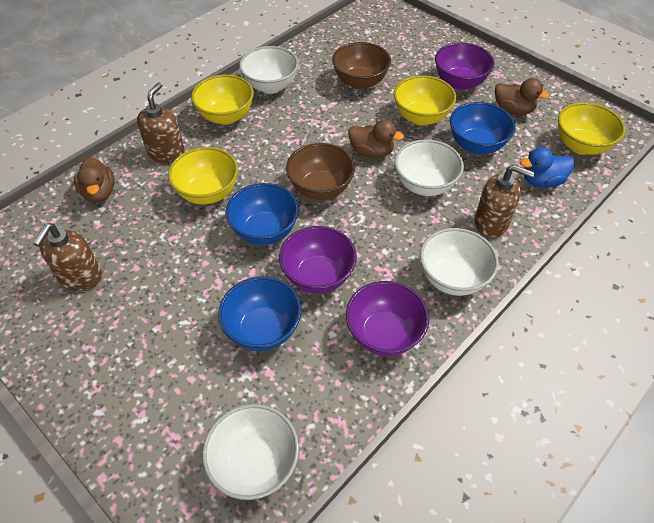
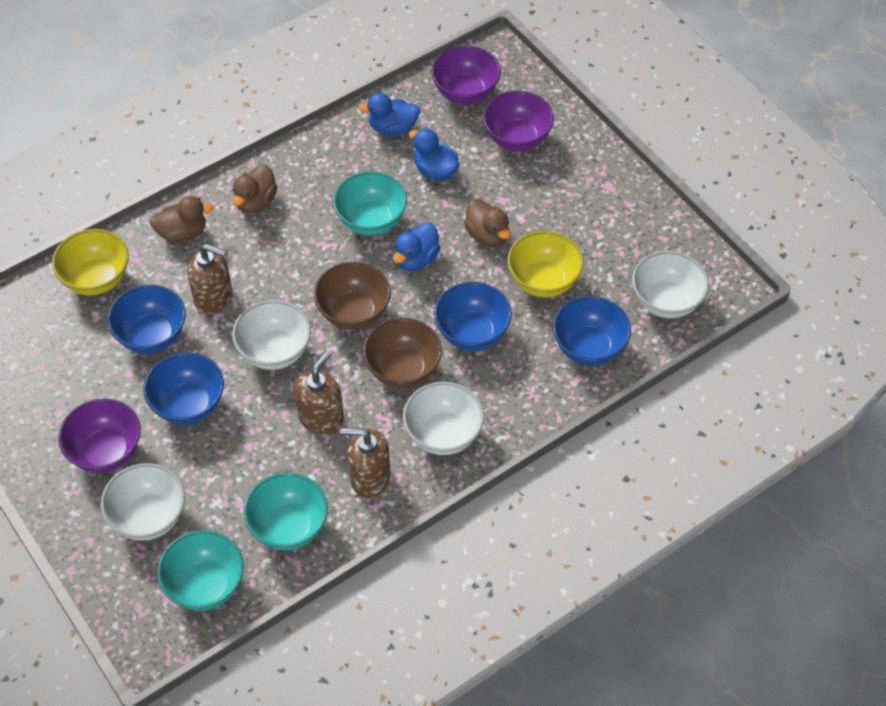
blue bowl: [218,277,302,351] [225,183,299,245] [450,102,516,154] = 3 -> [107,285,186,354] [143,352,224,425] [434,282,512,351] [553,296,631,366] = 4
blue duck: [520,147,575,188] = 1 -> [358,93,420,135] [393,222,441,271] [409,128,459,181] = 3
turquoise bowl: none = 0 -> [157,530,244,611] [243,473,328,550] [333,171,407,236] = 3
yellow bowl: [168,147,238,204] [191,75,254,125] [394,75,456,126] [558,102,625,155] = 4 -> [52,229,129,295] [507,231,584,298] = 2

